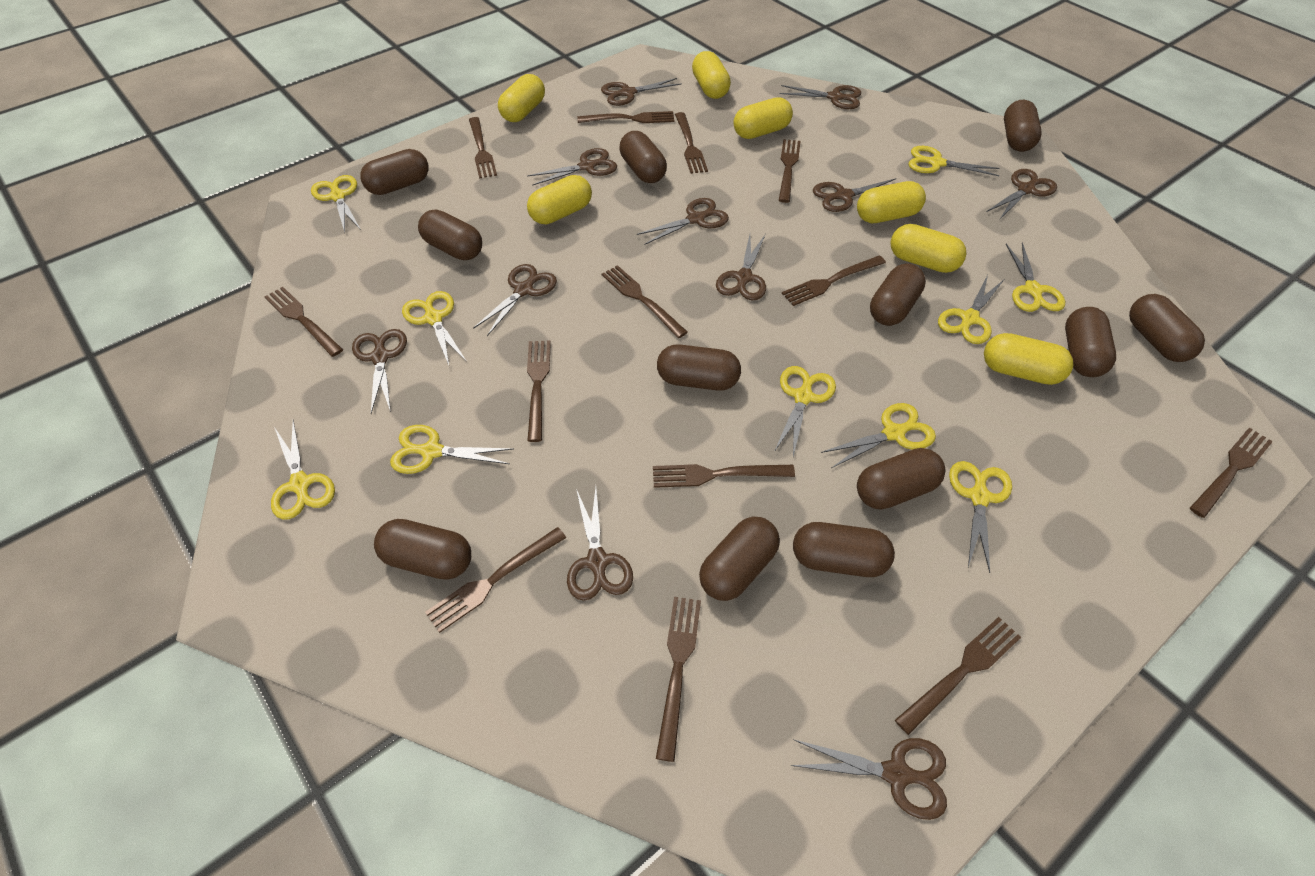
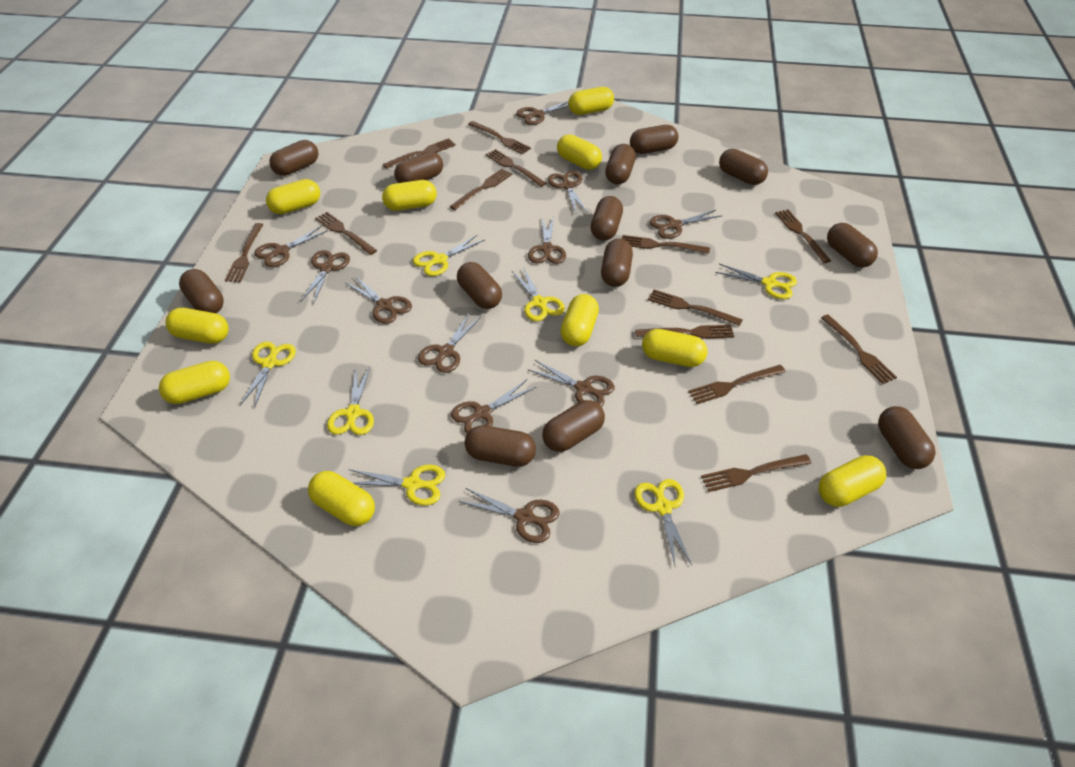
brown capsule: [360,149,429,195] [374,519,471,580] [418,209,482,260] [619,131,667,183] [657,344,741,391] [699,517,780,601] [793,522,895,577] [857,448,945,509] [870,264,926,326] [1004,100,1042,152] [1065,307,1116,377] [1129,294,1205,362] = 12 -> [179,269,224,313] [269,140,318,176] [394,152,443,183] [457,262,502,309] [465,425,536,467] [542,400,605,452] [591,196,623,241] [601,239,633,287] [605,144,636,184] [630,125,678,154] [719,149,768,185] [827,223,878,268] [878,406,936,469] = 13
yellow capsule: [498,74,545,122] [527,175,592,224] [692,51,731,99] [734,97,793,139] [857,181,926,223] [890,224,966,273] [984,333,1073,385] = 7 -> [159,361,230,404] [165,308,229,344] [266,179,320,214] [308,471,375,526] [382,180,437,211] [557,134,602,170] [560,294,599,346] [568,87,614,115] [642,329,707,367] [819,455,886,507] = 10
yellow scissors: [271,420,335,520] [311,175,361,232] [390,425,514,474] [402,291,467,365] [774,366,836,456] [821,403,936,468] [908,146,999,176] [938,275,1004,344] [949,461,1012,573] [1006,242,1065,312] = 10 -> [240,342,296,408] [327,367,374,435] [349,464,445,506] [413,235,485,276] [512,266,565,321] [634,479,692,565] [715,264,797,299] = 7

